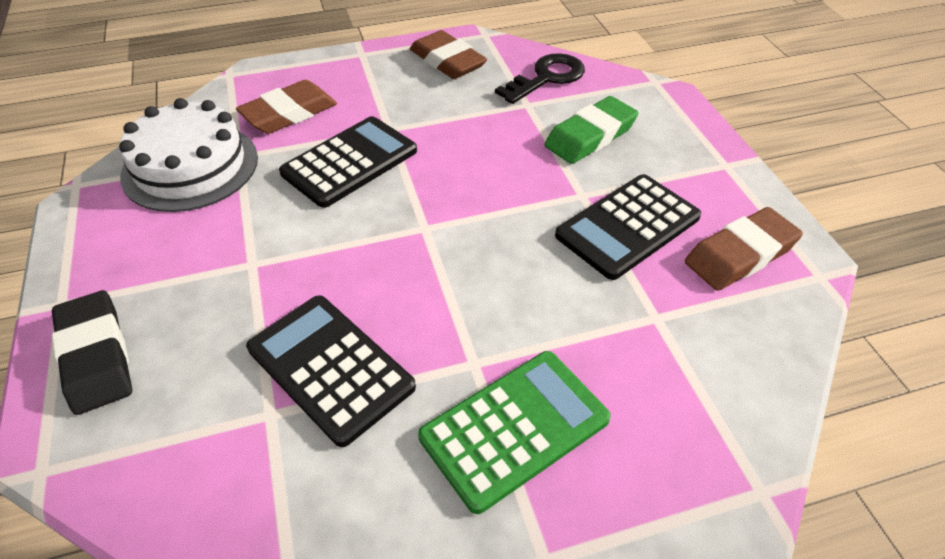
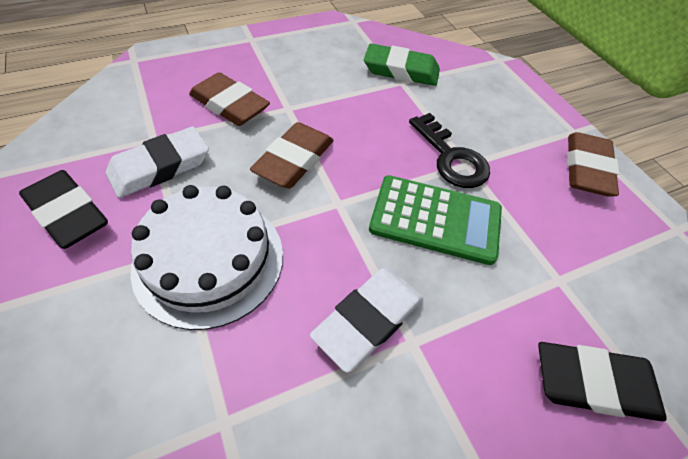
black calculator: [246,295,416,447] [279,116,417,208] [555,174,701,280] = 3 -> none = 0
black eraser: [52,290,132,415] = 1 -> [19,170,108,249] [538,342,667,422] = 2
white eraser: none = 0 -> [106,127,209,198] [310,268,423,373] = 2

